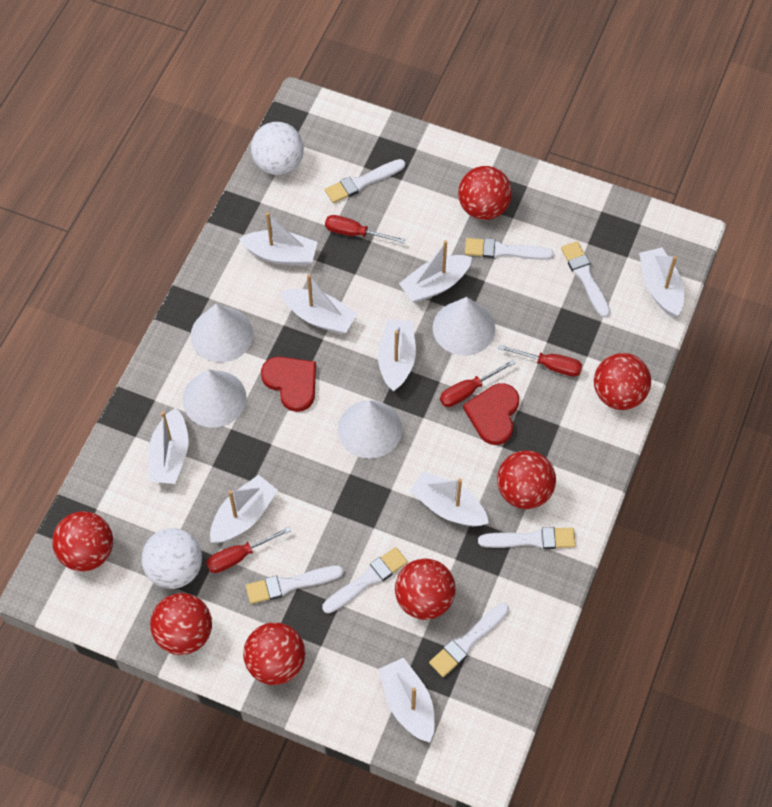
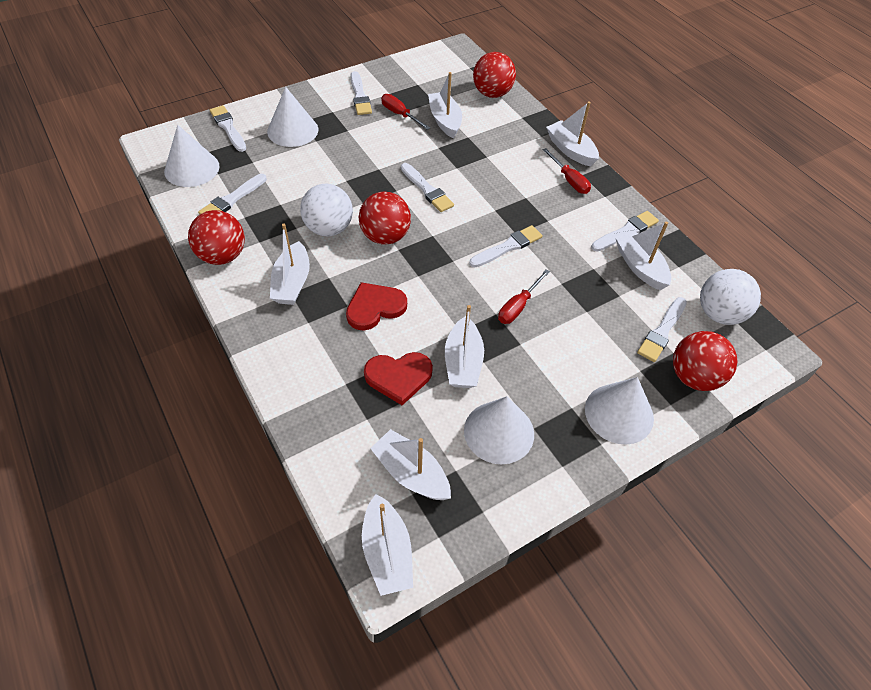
red ball: [52,511,113,571] [150,593,212,655] [243,623,306,685] [395,558,456,620] [458,166,512,220] [497,450,556,509] [594,353,651,410] = 7 -> [188,210,245,265] [358,192,411,245] [473,52,516,98] [673,331,737,391] = 4
red screwdriver: [206,527,291,573] [325,215,405,244] [440,359,515,407] [498,344,582,377] = 4 -> [381,94,430,130] [498,269,550,324] [543,148,591,194] = 3
white boat: [149,408,189,484] [210,475,278,543] [239,212,318,266] [281,274,358,334] [378,319,416,392] [379,658,435,743] [399,240,472,303] [410,471,489,526] [639,247,684,317] = 9 -> [270,224,310,305] [362,494,413,596] [370,429,451,500] [428,72,462,138] [445,305,484,388] [546,101,599,166] [615,222,671,290] = 7

